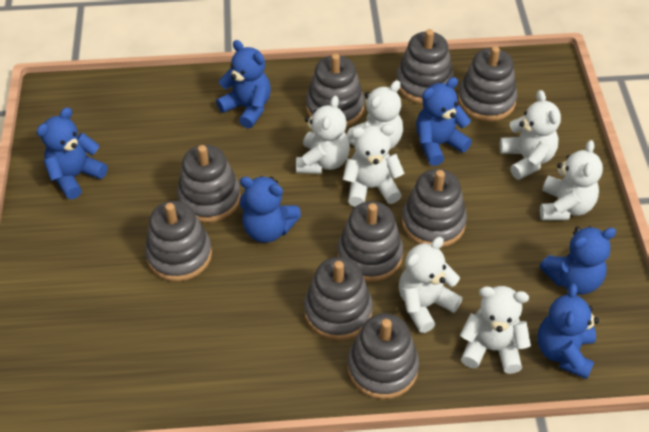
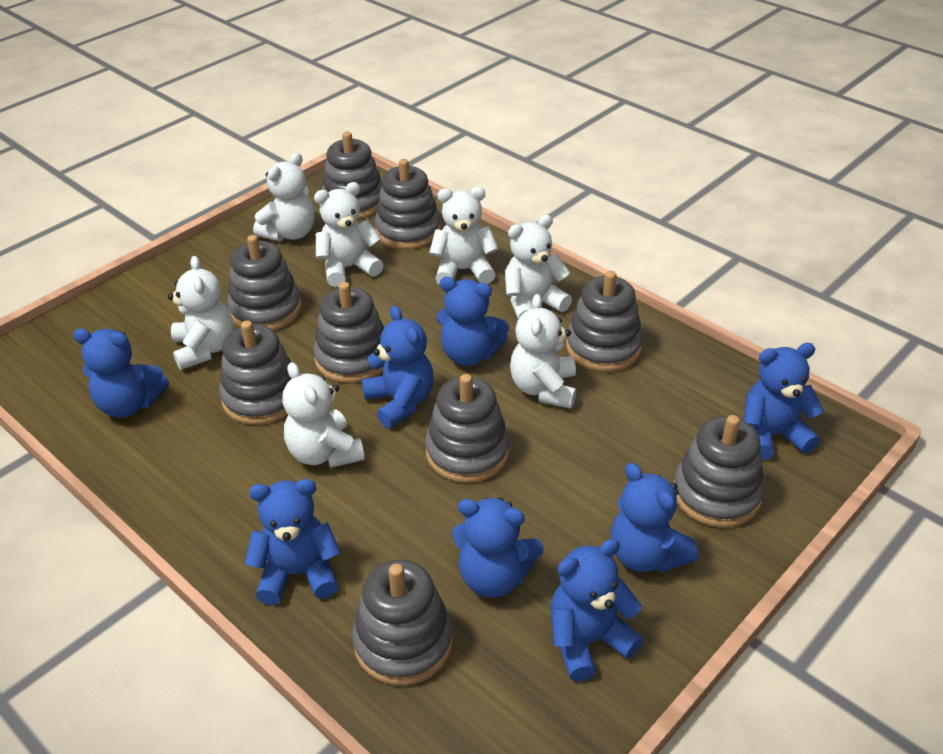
blue teddy bear: [37,107,108,199] [216,40,271,129] [240,176,301,243] [416,77,472,166] [538,283,599,379] [540,226,616,295] = 6 -> [73,328,169,418] [245,479,341,605] [362,306,434,428] [436,277,509,366] [452,497,544,598] [550,539,643,682] [611,463,698,573] [744,343,824,460] = 8

